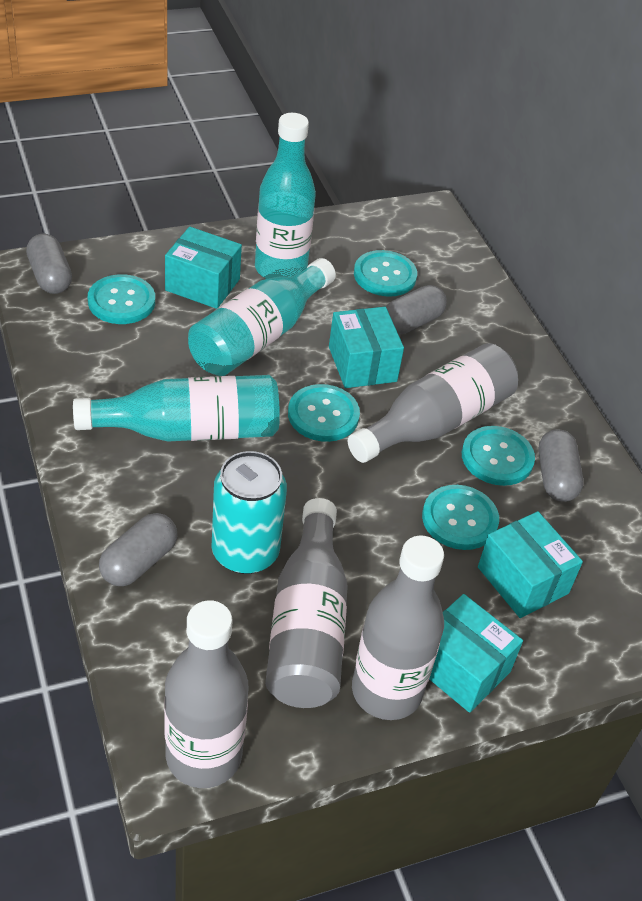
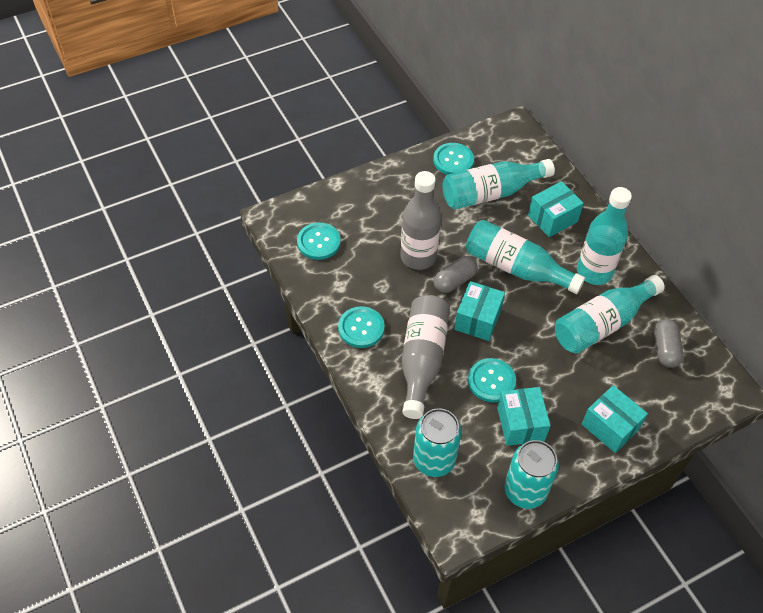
grey bottle: [164,600,249,788] [265,498,348,708] [348,343,518,463] [352,536,444,720] = 4 -> [401,171,441,270] [402,295,450,419] = 2
grey capsule: [26,234,72,294] [99,513,177,586] [386,285,447,335] [538,429,583,502] = 4 -> [434,256,478,293] [654,319,684,368] = 2
turquoise bottle: [73,375,280,442] [188,258,336,376] [255,113,316,279] = 3 -> [442,159,555,210] [466,220,585,294] [555,275,665,354] [577,187,632,285] = 4
turquoise button: [88,274,155,324] [288,384,360,442] [354,250,417,297] [422,485,499,550] [462,426,535,486] = 5 -> [297,222,341,260] [338,306,385,348] [433,143,474,175] [468,358,516,402] = 4
turquoise can: [212,451,287,574] = 1 -> [413,408,462,477] [504,440,559,509] = 2

